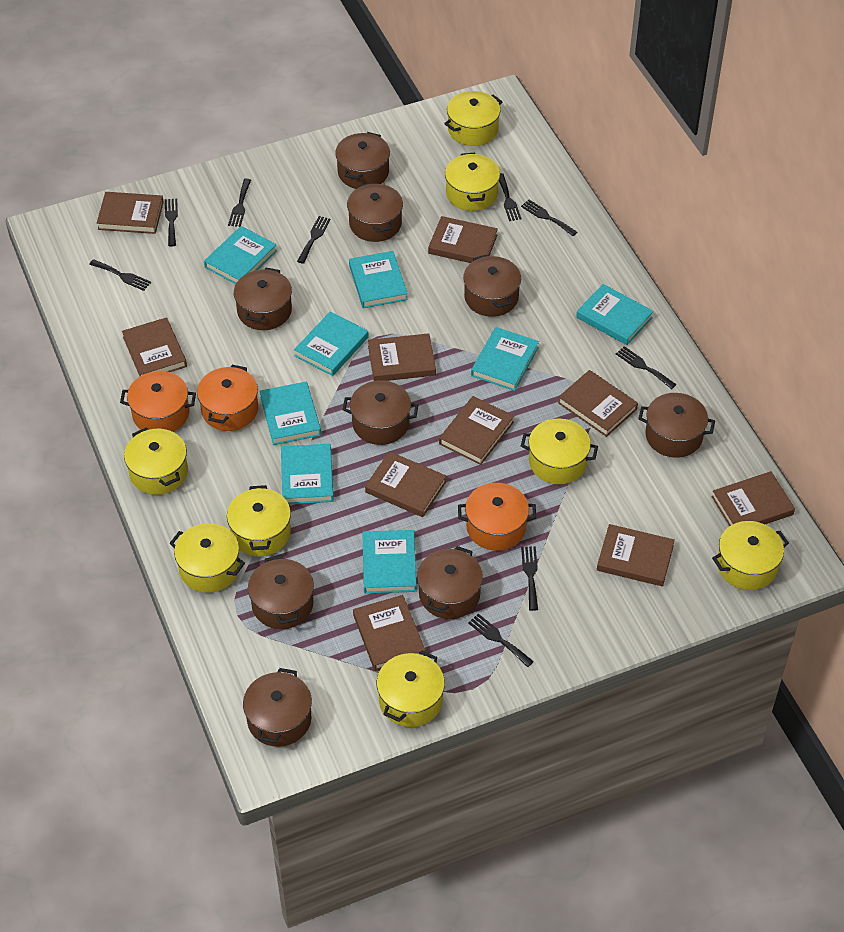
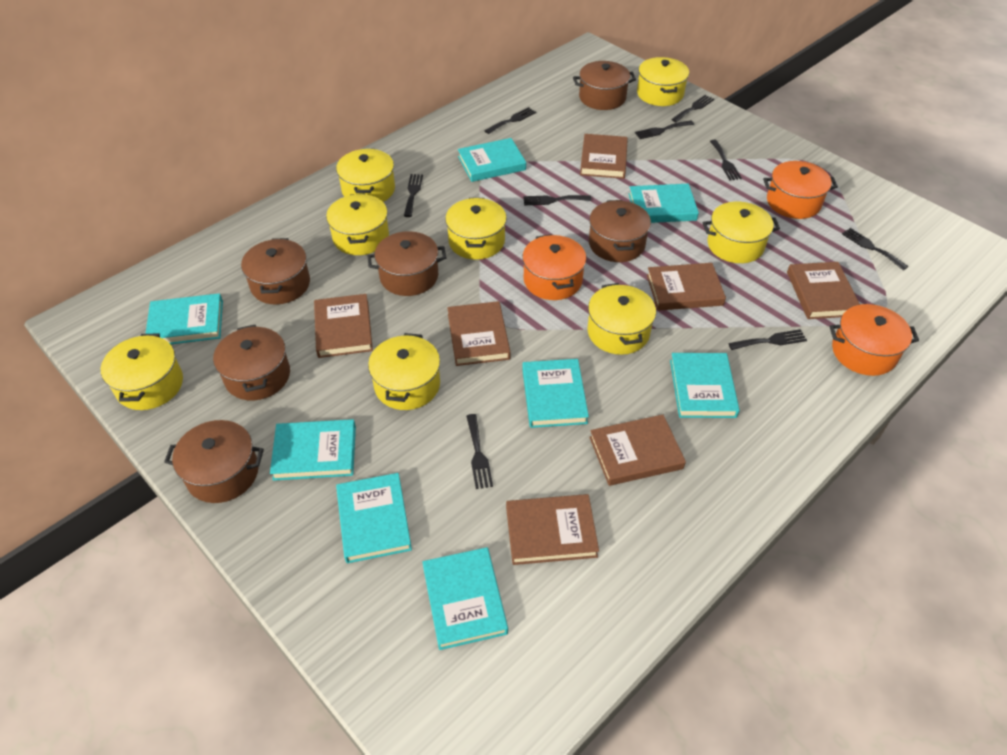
brown book: [97,192,164,234] [122,317,187,376] [353,595,425,671] [365,451,446,517] [368,333,436,381] [428,216,498,263] [439,396,514,465] [558,370,638,437] [597,524,675,586] [712,471,795,526] = 10 -> [314,294,373,358] [447,301,510,366] [506,494,599,565] [580,134,628,179] [589,415,686,486] [647,263,726,311] [787,262,860,319] = 7
brown pot: [234,268,292,330] [243,668,312,747] [248,555,314,629] [335,132,390,189] [342,380,418,445] [347,182,403,242] [417,546,483,619] [463,255,521,317] [638,393,715,458] = 9 -> [164,420,264,503] [213,325,290,400] [241,238,310,305] [368,231,446,296] [573,61,636,110] [589,200,651,262] = 6

